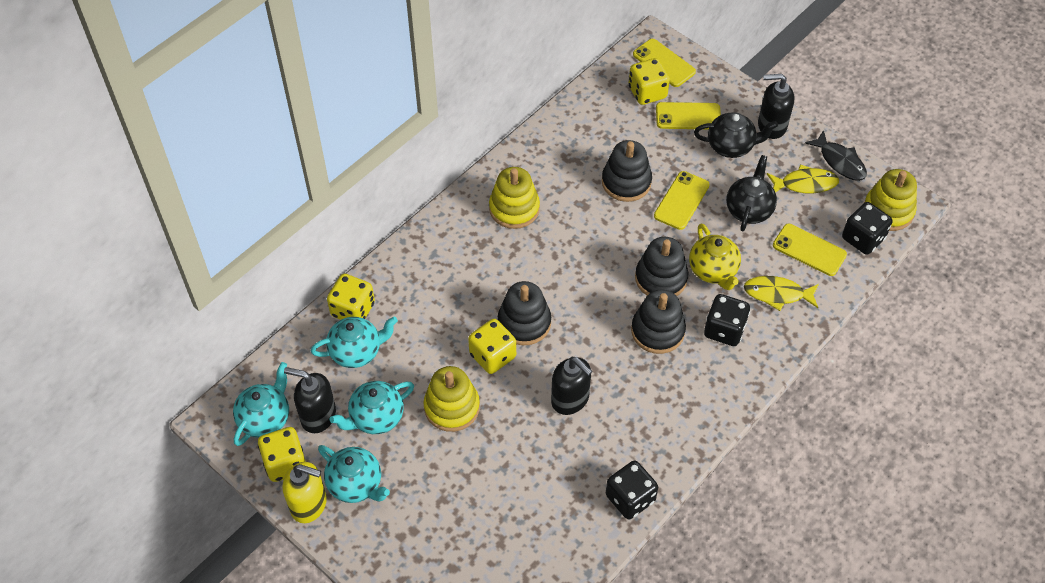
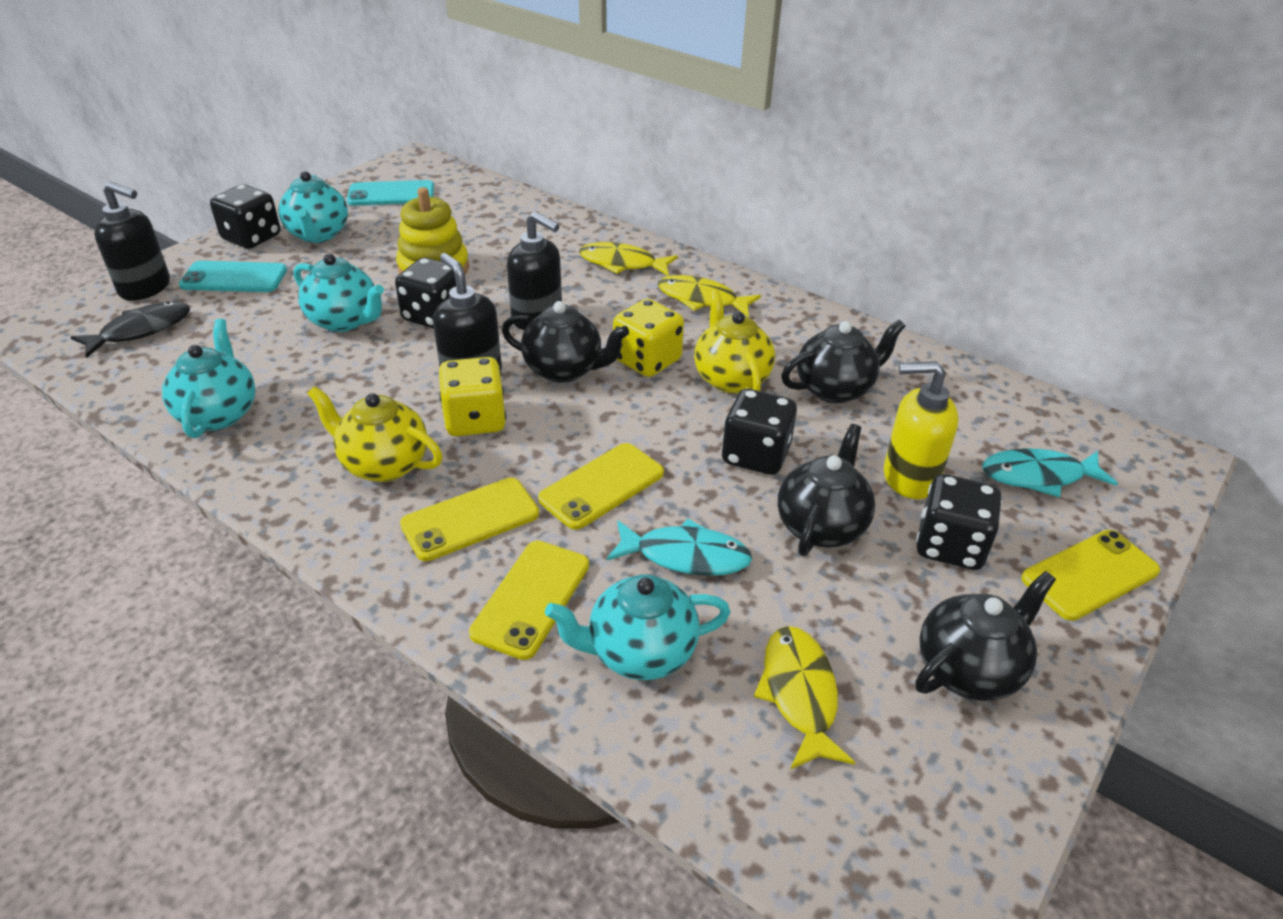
black dice: [606,461,658,520] [704,294,750,346] [842,202,892,255] = 3 -> [210,184,280,249] [395,258,456,329] [722,389,797,475] [916,474,1002,570] = 4
black stacking toy: [498,281,551,345] [602,140,652,202] [631,289,686,354] [635,237,688,296] = 4 -> none = 0
black teapot: [694,112,778,158] [726,155,777,231] = 2 -> [502,301,629,383] [778,424,875,556] [781,319,906,403] [915,571,1056,701] = 4
turquoise fish: none = 0 -> [607,519,752,576] [982,448,1118,498] = 2
turquoise phone: none = 0 -> [179,261,287,292] [347,180,434,206] = 2
yellow dice: [258,427,306,482] [327,274,375,320] [468,319,516,374] [629,58,670,105] = 4 -> [439,357,506,436] [613,299,684,377] = 2
yellow fish: [744,276,819,311] [767,164,839,193] = 2 -> [579,242,678,276] [658,275,761,317] [754,626,855,770] = 3
yellow stacking toy: [424,366,480,432] [489,167,540,229] [864,169,917,231] = 3 -> [396,187,469,274] = 1
yellow teapot: [689,224,741,290] = 1 -> [307,386,443,482] [694,290,775,394] = 2

